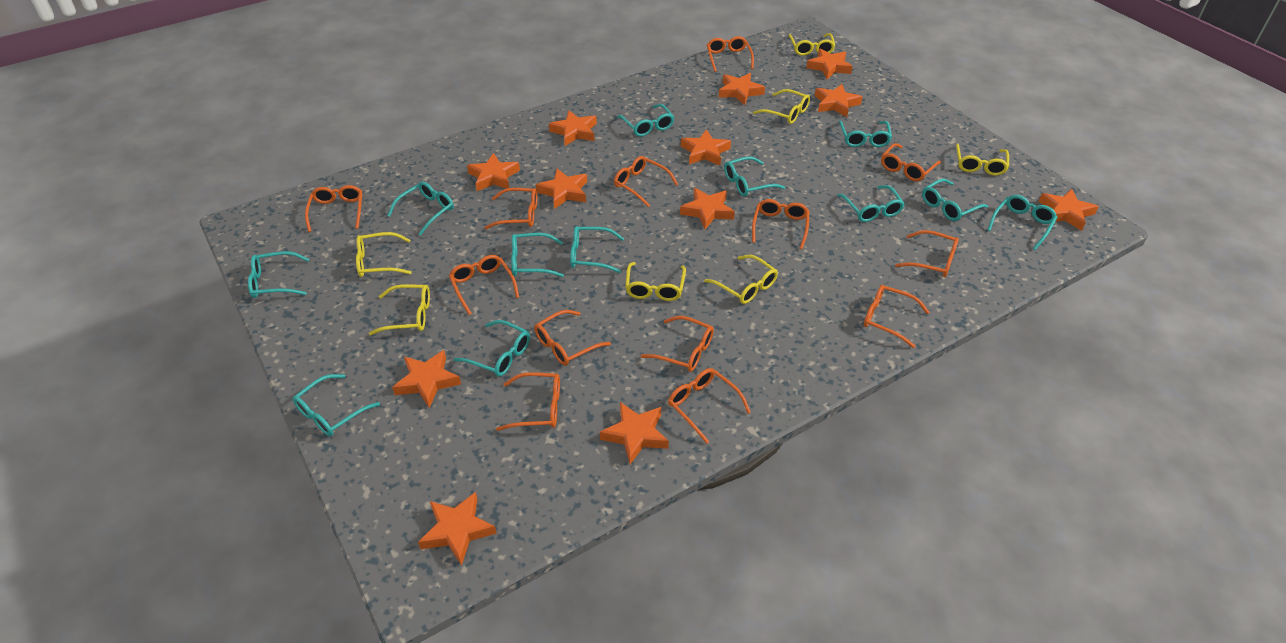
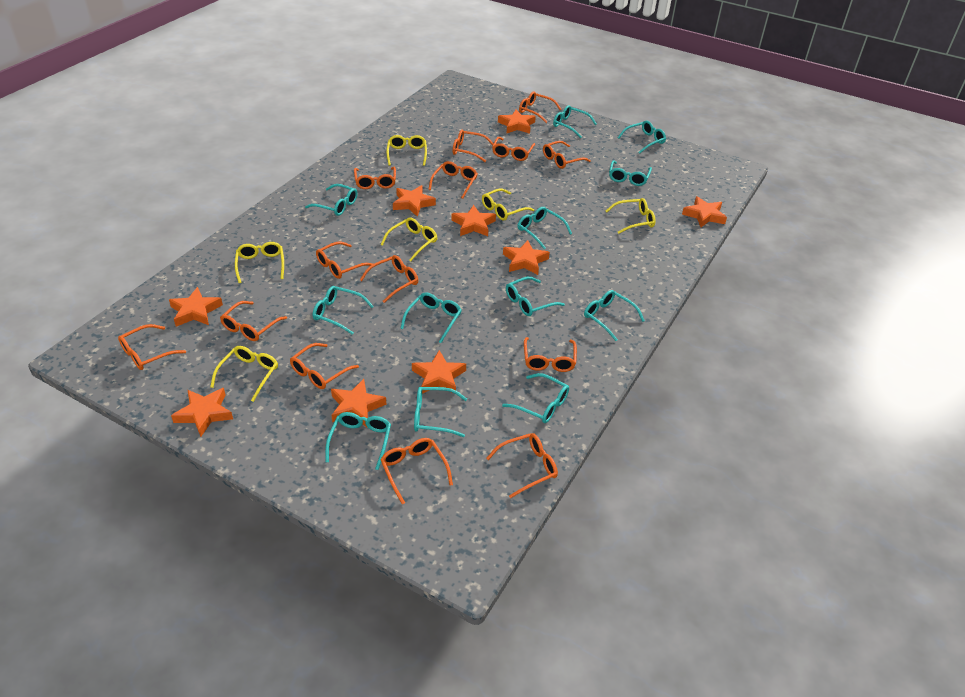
orange glasses: [305,185,362,232] [449,255,519,315] [485,188,537,229] [496,372,560,431] [534,310,611,366] [614,156,678,207] [641,316,714,372] [668,368,751,444] [707,36,754,72] [752,199,809,249] [864,285,930,348] [881,143,941,181] [895,230,959,277] = 13 -> [118,324,186,370] [220,301,287,341] [290,343,359,389] [316,242,374,279] [354,167,396,189] [360,255,418,303] [380,438,453,505] [428,161,478,199] [453,130,494,162] [486,433,558,498] [492,137,535,161] [519,92,562,123] [524,337,577,372] [543,141,591,169] = 14
orange star: [392,350,461,408] [418,492,497,566] [467,153,520,191] [536,168,587,209] [549,110,597,146] [600,402,669,464] [680,188,735,229] [681,129,731,166] [719,73,765,105] [806,48,853,79] [815,84,862,117] [1039,189,1099,231] = 12 -> [169,287,223,327] [171,388,233,437] [331,379,387,427] [393,185,436,217] [412,350,466,394] [452,205,496,236] [498,110,536,134] [503,240,550,275] [682,196,727,227] = 9
yellow glasses: [356,232,412,277] [369,284,430,335] [625,262,686,301] [704,255,778,304] [753,89,810,124] [788,33,835,56] [956,144,1009,176] = 7 -> [210,346,278,402] [235,242,284,283] [381,217,437,262] [386,135,427,166] [482,188,534,221] [606,198,655,234] = 6

